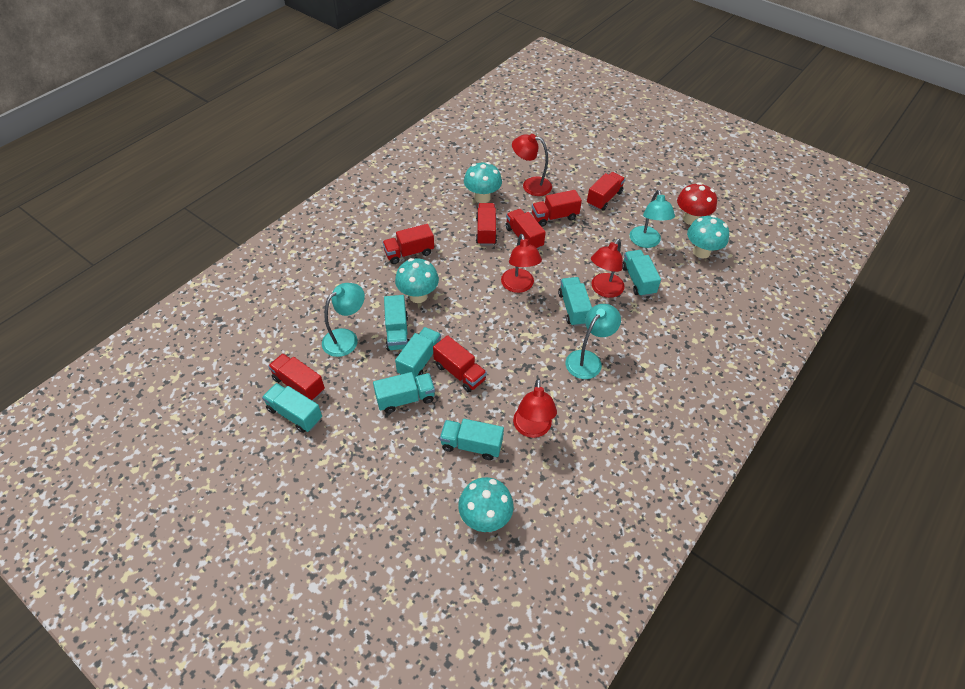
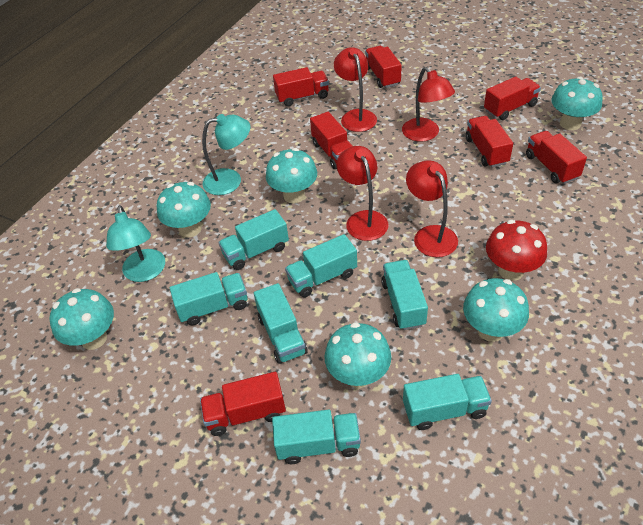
turquoise lamp: [322,283,365,357] [566,304,621,379] [630,190,675,248] = 3 -> [106,205,165,282] [202,114,250,195] = 2
turquoise mushroom: [395,258,439,303] [458,477,514,532] [464,162,502,203] [687,215,729,258] = 4 -> [49,288,114,350] [157,182,211,237] [266,148,317,203] [324,322,391,388] [463,278,529,342] [551,77,603,130] = 6

